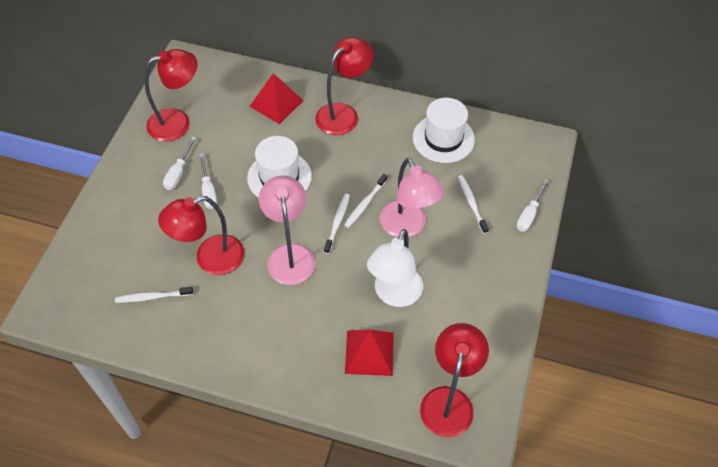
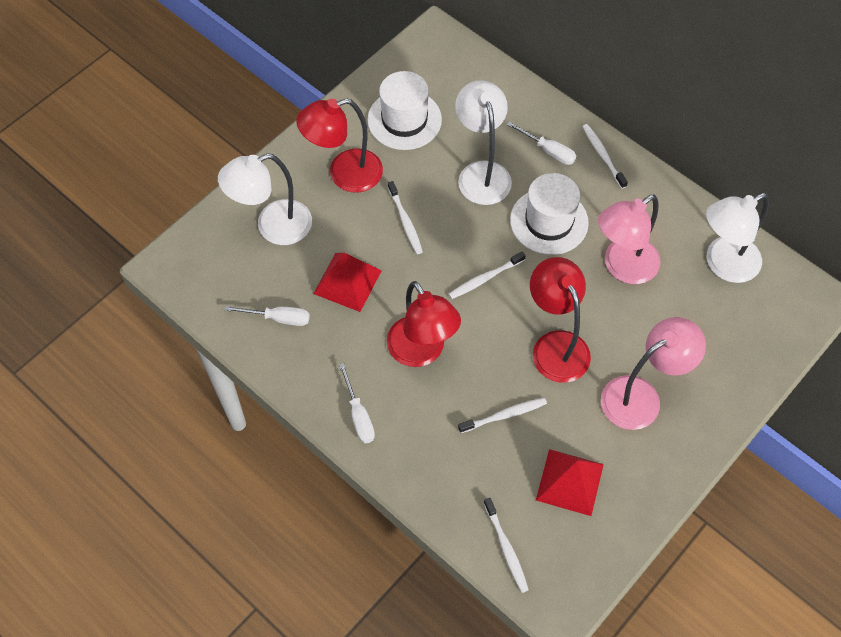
red lamp: [145,49,197,142] [158,196,244,275] [315,37,373,135] [420,323,489,437] = 4 -> [296,98,383,193] [387,281,461,367] [530,257,591,383] = 3
white lamp: [367,229,423,307] = 1 -> [218,154,312,245] [455,80,512,205] [706,193,769,283] = 3
white toothbrush: [115,287,193,303] [324,194,350,254] [344,174,388,228] [458,175,489,234] = 4 -> [388,181,423,254] [448,251,526,299] [458,398,547,433] [484,498,529,593] [582,124,628,189] = 5

